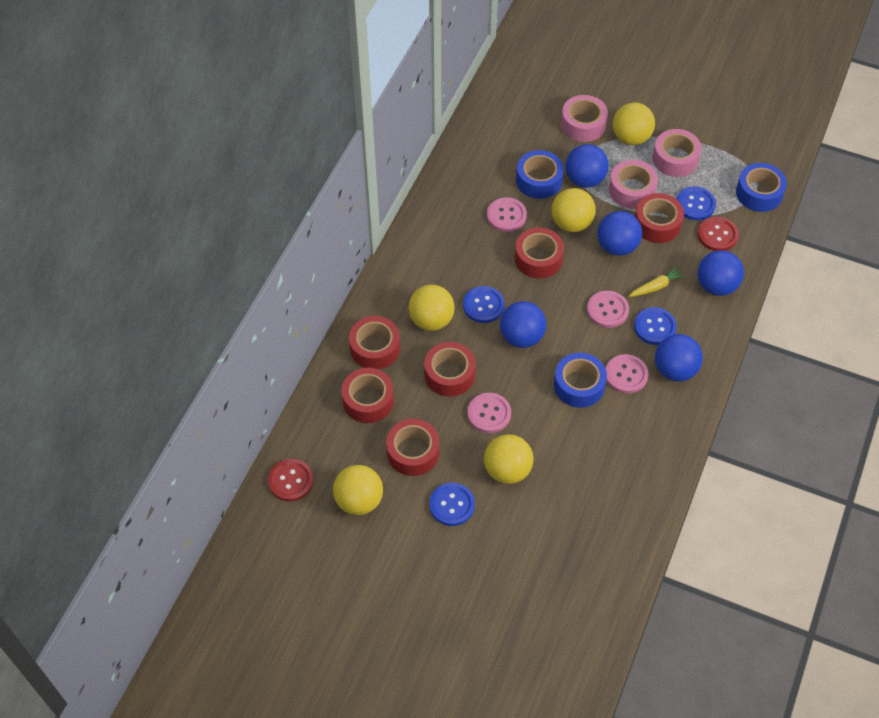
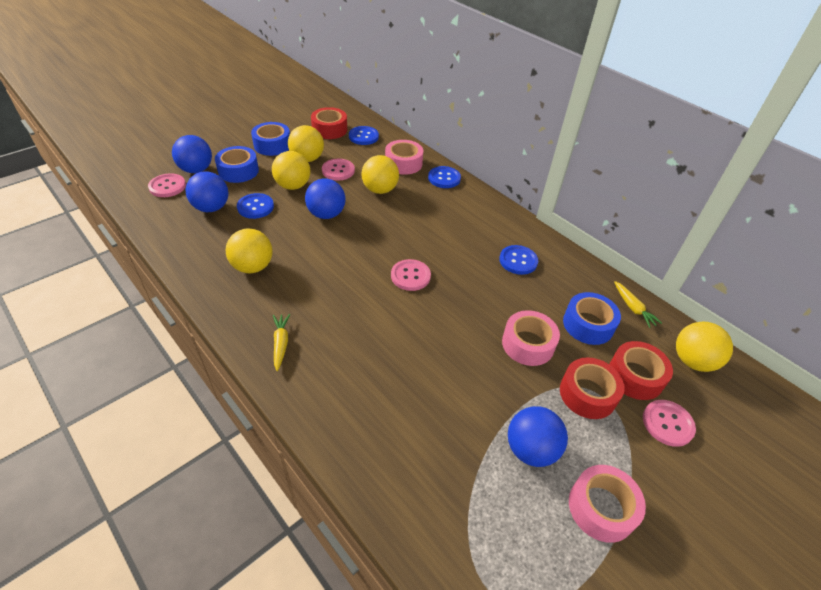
blue ball: [500,301,546,348] [565,144,609,188] [597,211,642,256] [655,334,703,381] [698,250,744,296] = 5 -> [172,135,212,173] [185,171,228,212] [305,179,346,219] [508,406,568,467] = 4
red button: [268,459,313,501] [697,217,739,251] = 2 -> none = 0
red tape: [342,368,394,423] [349,316,400,369] [386,419,439,476] [424,342,476,397] [515,228,564,279] [635,193,684,243] = 6 -> [311,107,347,139] [560,357,625,419] [609,341,673,400] = 3
yellow carrot: [629,265,686,297] = 1 -> [273,314,290,371] [614,281,662,328] = 2

